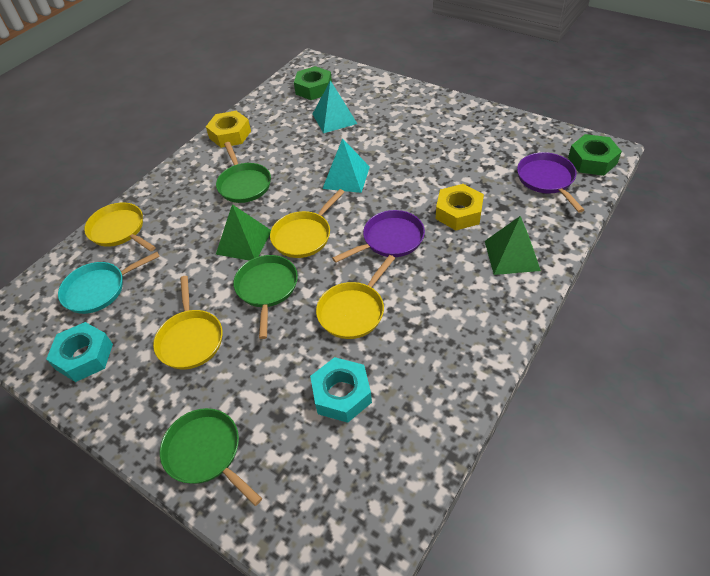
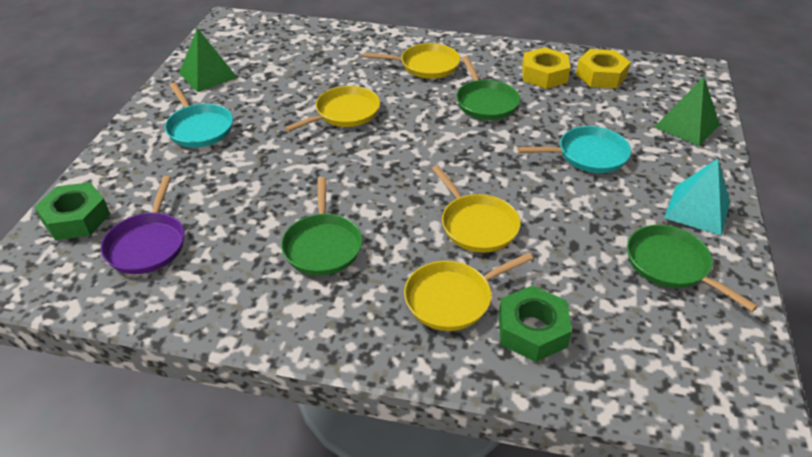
purple pan: [332,210,425,263] [517,152,584,213] = 2 -> [101,176,185,274] = 1
turquoise nut: [46,322,113,382] [310,357,372,423] = 2 -> none = 0
turquoise pan: [58,252,160,314] = 1 -> [165,83,233,148] [517,126,631,173] = 2
turquoise pyramid: [313,80,357,133] [322,138,370,193] = 2 -> [664,159,730,236] = 1

